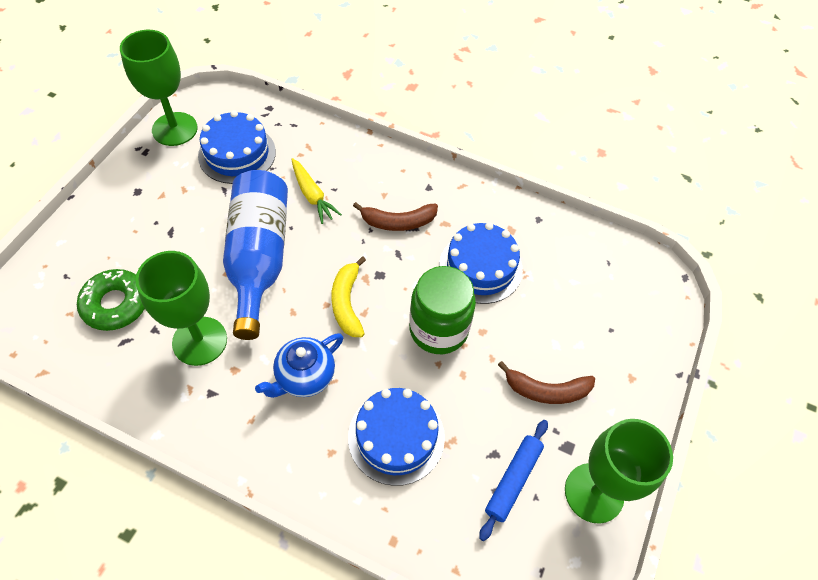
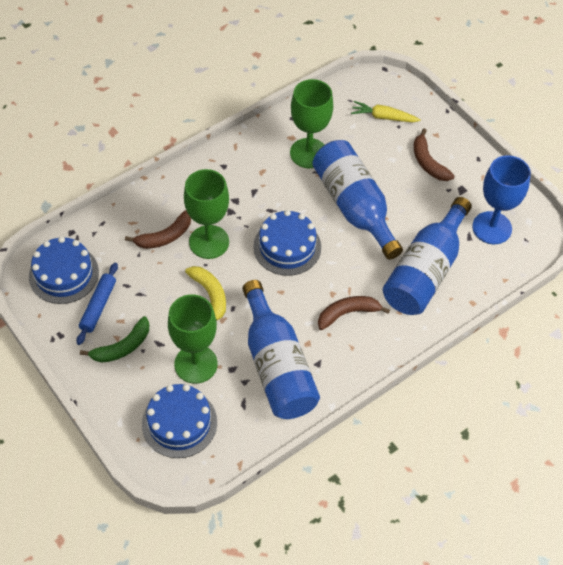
blue bottle: [223,170,288,340] = 1 -> [242,280,320,419] [312,140,403,260] [383,197,472,315] = 3
blue goblet: none = 0 -> [472,155,531,244] = 1
blue teapot: [255,333,343,398] = 1 -> none = 0
brown banana: [353,202,438,231] [498,361,595,404] = 2 -> [125,210,191,249] [318,296,390,330] [414,128,455,181] = 3
green banana: none = 0 -> [80,316,149,363] = 1
green donut: [77,269,145,331] = 1 -> none = 0
green jar: [409,266,476,354] = 1 -> none = 0

